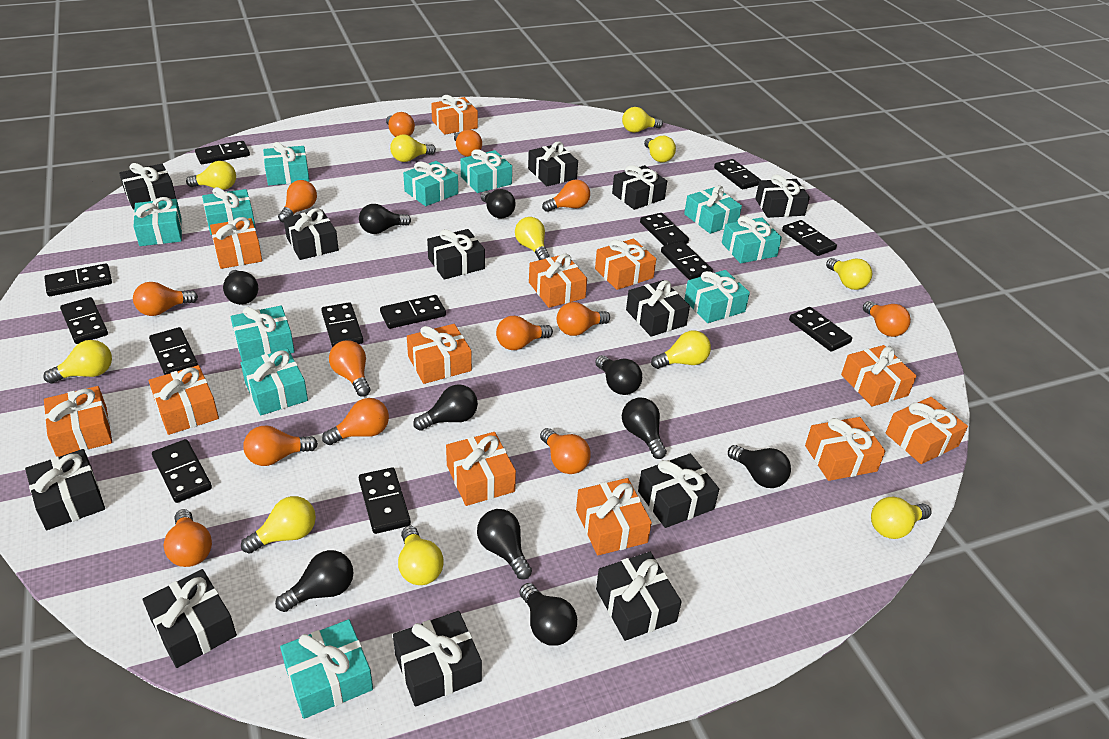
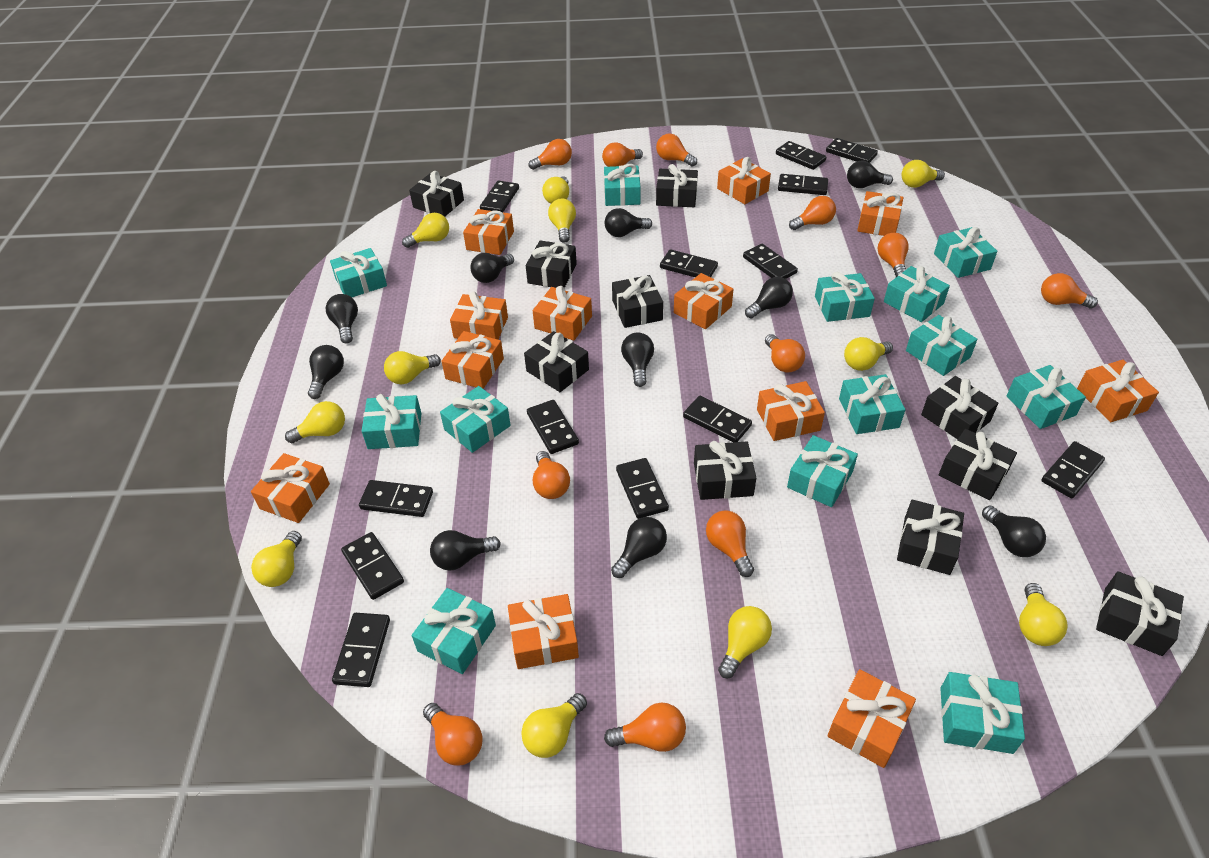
black gift: [25,449,105,530] [119,163,176,209] [142,569,237,668] [283,208,339,260] [393,611,482,707] [427,229,485,280] [528,141,578,186] [596,552,682,641] [612,165,667,210] [626,280,690,337] [638,453,719,528] [755,174,810,218] = 12 -> [409,171,464,217] [524,331,589,392] [526,240,577,288] [612,275,663,328] [656,164,698,207] [694,441,756,500] [897,500,964,575] [921,376,998,439] [939,429,1017,500] [1096,571,1184,656] = 10
orange light bulb: [133,282,198,316] [164,509,212,567] [243,425,318,466] [278,180,317,223] [322,398,389,445] [329,340,371,397] [386,112,415,137] [454,130,482,157] [496,316,553,350] [540,428,591,474] [542,180,590,212] [557,302,610,336] [863,301,911,337] = 13 -> [423,703,482,766] [528,139,572,170] [533,451,570,499] [602,142,643,167] [604,702,686,752] [656,133,697,167] [706,510,754,577] [765,334,805,373] [789,196,836,230] [878,233,909,277] [1041,273,1098,308] = 11
turquoise gift: [133,197,182,246] [202,187,255,235] [230,306,295,361] [241,349,308,415] [263,142,309,185] [280,619,373,719] [403,161,458,206] [461,149,512,193] [684,185,742,234] [684,270,750,323] [722,216,782,263] = 11 -> [330,248,387,297] [362,394,422,449] [412,588,496,674] [440,386,511,453] [604,164,640,206] [787,435,858,507] [815,272,875,322] [839,374,905,434] [884,266,950,322] [906,315,977,376] [934,227,997,278] [940,672,1025,754] [1007,365,1086,429] = 13

